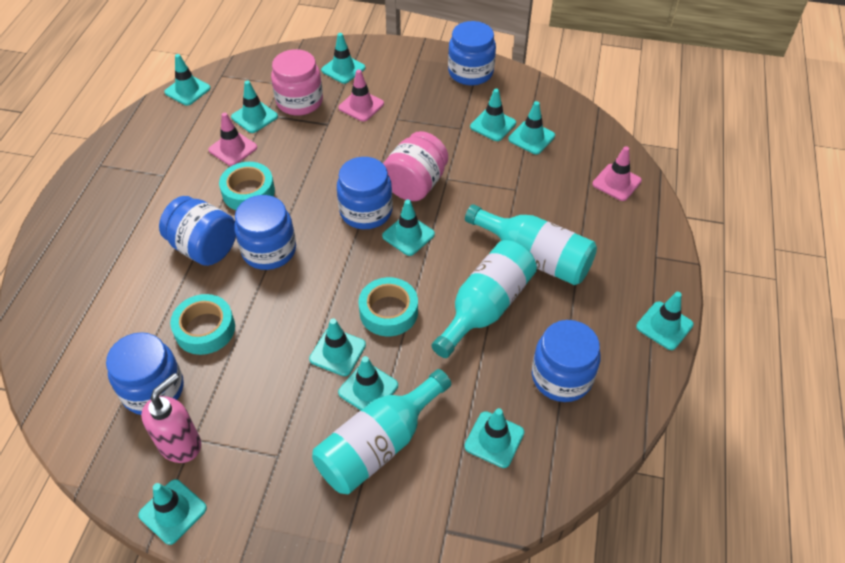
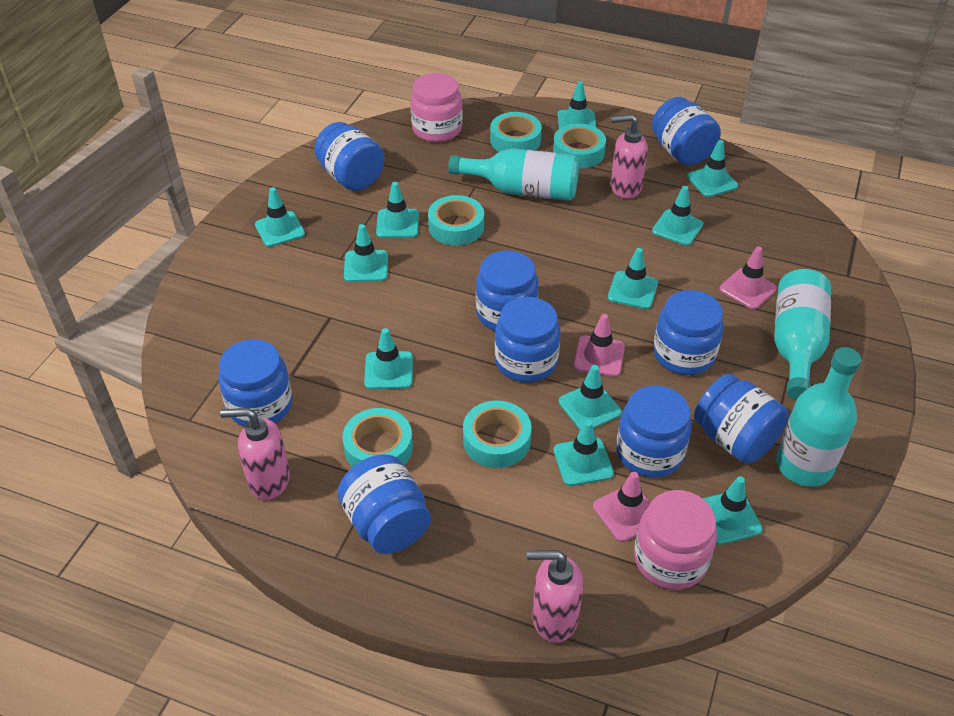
blue jar: [106,332,184,415] [159,196,236,266] [234,195,296,270] [337,157,393,229] [448,21,496,85] [532,320,601,402] = 6 -> [218,339,292,427] [314,122,385,191] [337,454,431,554] [476,251,539,331] [495,297,560,383] [616,385,692,478] [652,97,721,165] [653,290,724,375] [694,374,789,464] = 9
pink soap dispenser: [141,373,201,463] = 1 -> [220,408,290,500] [527,550,584,643] [610,114,648,199] = 3
turquoise tape: [170,294,235,355] [219,162,275,210] [359,277,418,336] = 3 -> [342,408,413,467] [428,195,484,246] [463,400,532,468] [490,112,542,152] [553,123,606,168] = 5

